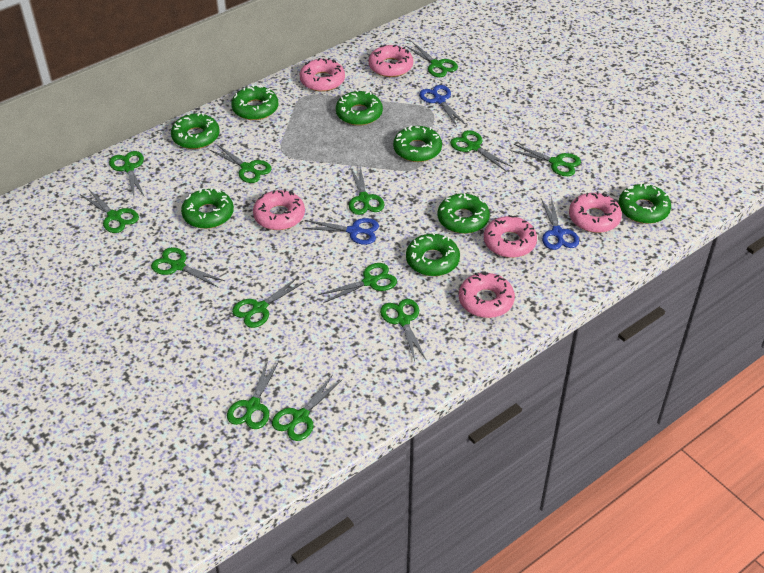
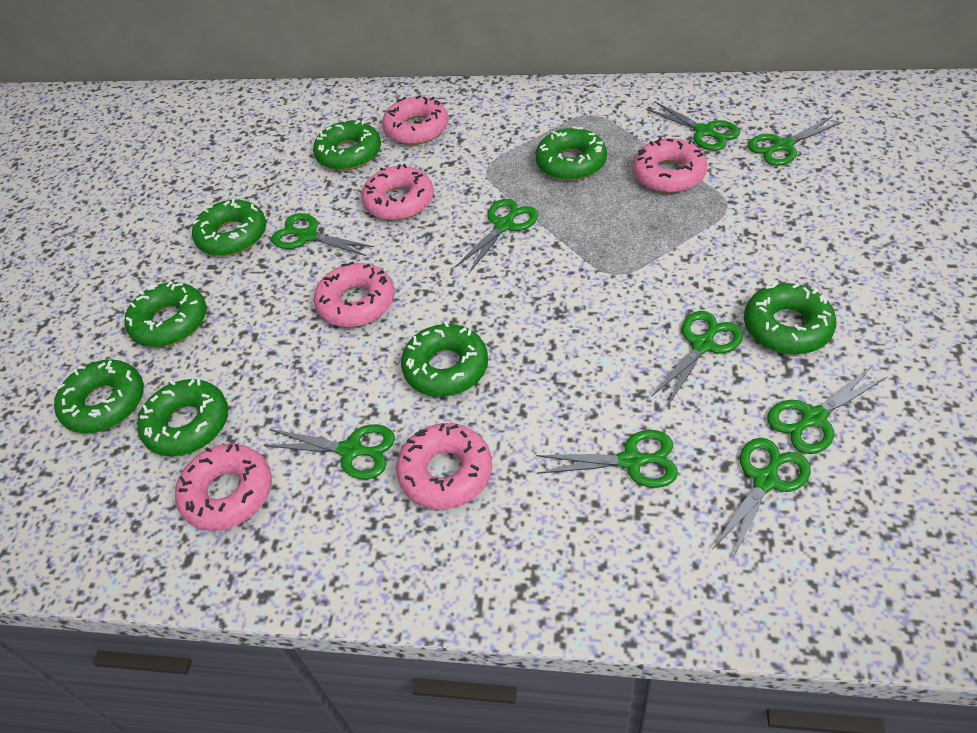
blue scissors: [302,218,379,245] [419,85,466,126] [541,197,579,250] = 3 -> none = 0
green scissors: [81,190,139,233] [109,151,144,196] [151,247,225,288] [210,145,272,183] [227,360,279,429] [232,277,305,328] [272,376,342,441] [318,263,397,303] [349,167,384,215] [380,299,426,361] [406,42,458,77] [450,130,512,171] [510,144,581,176] = 13 -> [263,424,395,480] [271,213,374,256] [455,199,538,273] [536,430,678,488] [646,101,740,151] [651,311,743,405] [713,438,811,560] [748,116,844,166] [767,366,888,454] = 9

